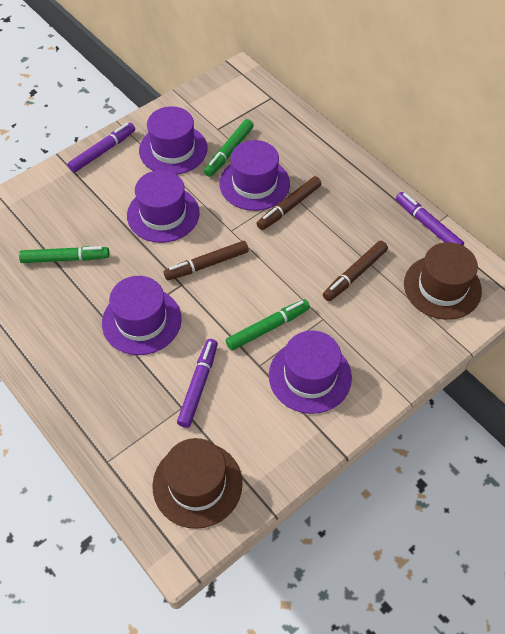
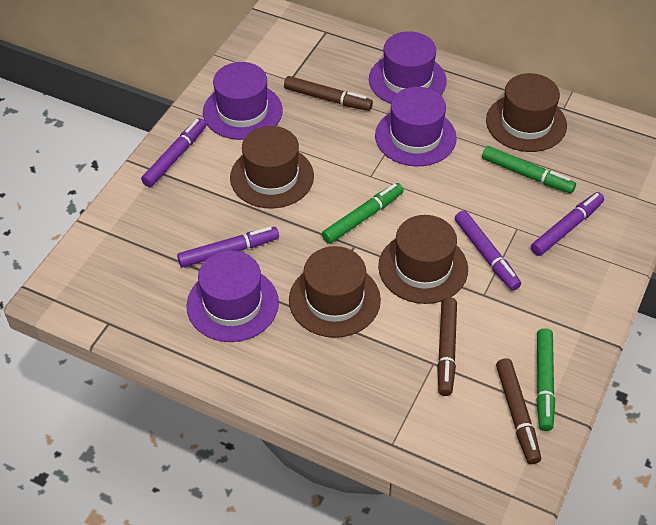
brown hat: [152,438,243,529] [404,242,482,320] = 2 -> [230,126,314,208] [289,246,381,338] [378,215,468,304] [486,73,567,152] = 4
purple hat: [102,276,182,355] [127,170,200,243] [139,106,207,175] [219,140,290,211] [269,331,352,414] = 5 -> [186,251,279,342] [203,62,283,140] [369,31,447,104] [375,87,457,166] = 4
purple marker: [68,123,135,172] [177,339,218,428] [396,192,464,246] = 3 -> [141,118,206,187] [177,227,279,268] [455,210,521,291] [531,192,604,256] = 4

